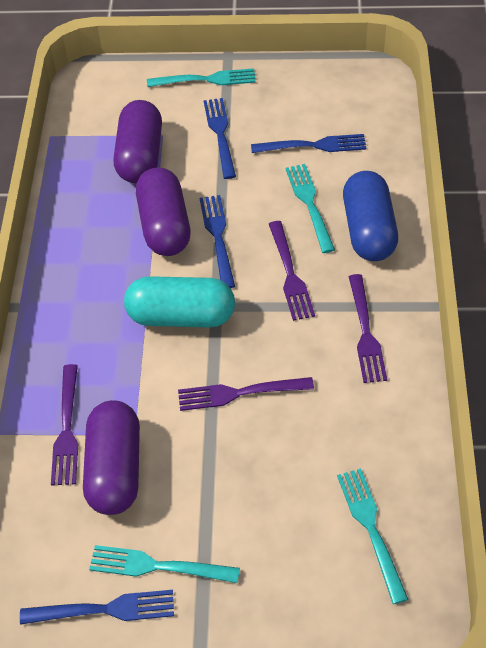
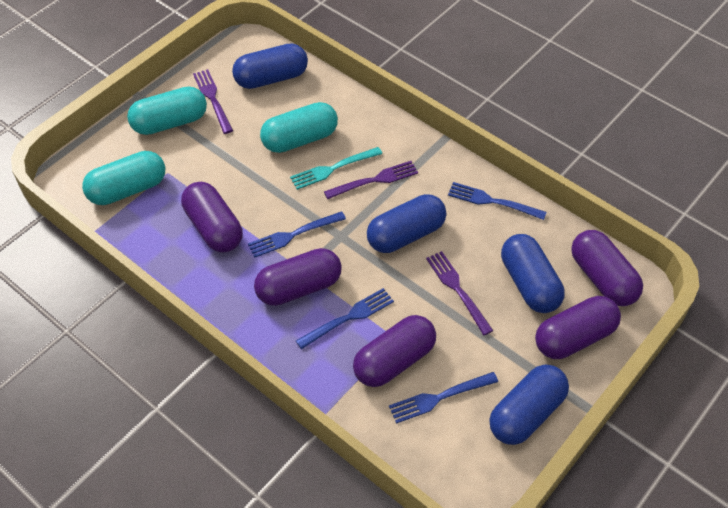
blue capsule: [343,171,398,261] = 1 -> [232,43,308,89] [367,194,446,253] [490,364,569,445] [501,234,565,313] = 4
purple capsule: [83,400,140,515] [114,100,162,183] [136,167,190,256] = 3 -> [181,182,243,252] [254,248,342,306] [353,315,436,387] [535,296,621,359] [571,230,643,306] = 5
purple fork: [51,364,78,486] [178,377,314,411] [269,221,315,321] [348,274,387,383] = 4 -> [193,69,233,134] [324,161,418,199] [426,251,493,335] = 3
turquoise capsule: [124,276,235,327] = 1 -> [82,151,165,205] [127,87,207,135] [260,102,338,153] = 3
turquoise fork: [89,545,240,583] [147,68,256,87] [285,164,335,253] [337,468,409,604] = 4 -> [290,147,382,190] = 1

